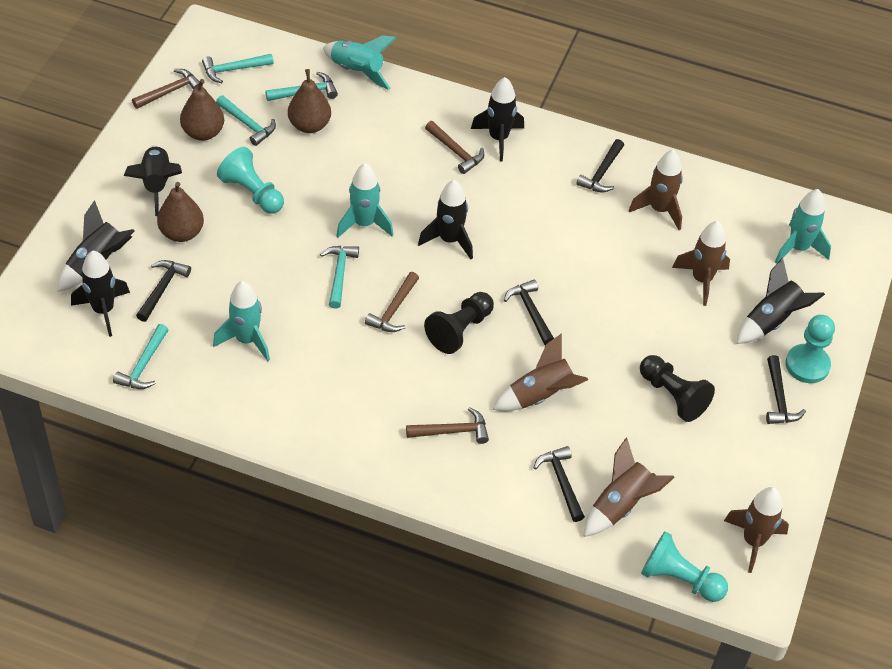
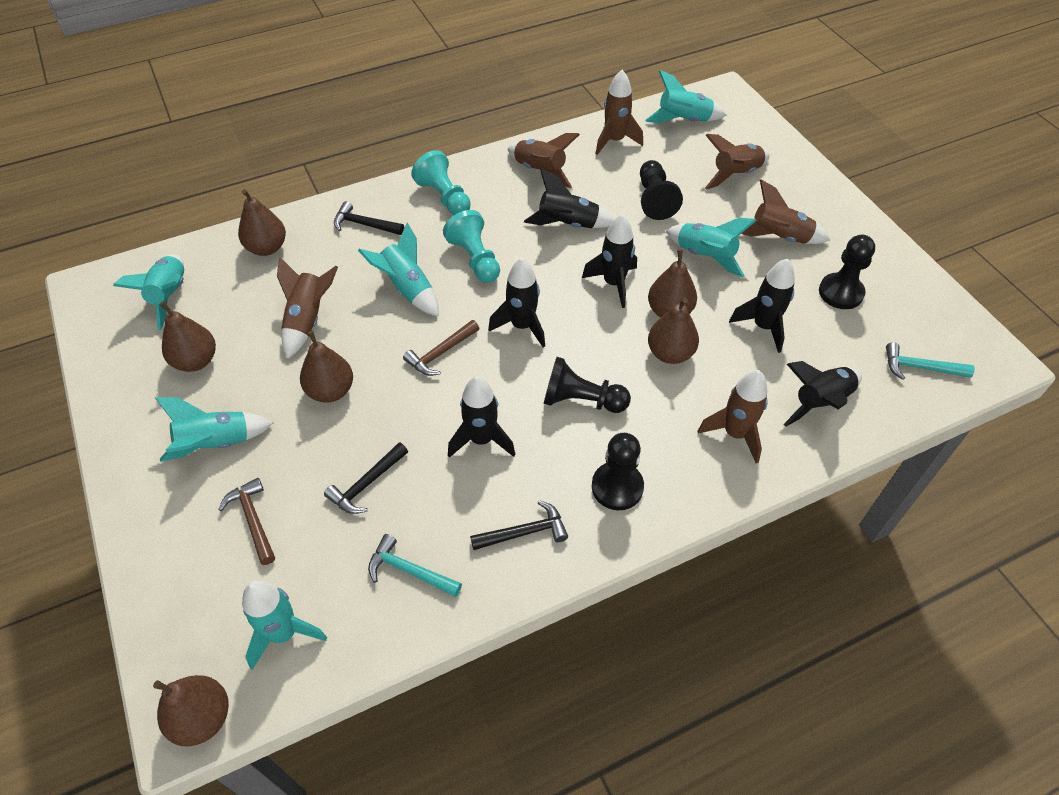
black hammer: [136,260,191,322] [504,280,554,345] [533,446,585,522] [576,139,624,192] [766,355,806,424] = 5 -> [324,442,408,514] [334,201,404,235] [470,500,568,550] = 3
black pawn: [424,292,494,354] [640,355,715,422] = 2 -> [544,357,631,413] [592,433,644,510] [640,160,683,220] [819,235,875,309] = 4
brown hammer: [132,69,203,109] [365,272,419,332] [406,407,489,444] [425,121,484,174] = 4 -> [218,478,275,565] [403,320,480,376] = 2
brown pear: [157,182,204,242] [180,79,224,141] [288,69,331,133] = 3 -> [153,675,229,747] [160,301,216,372] [238,189,286,256] [300,331,353,403] [648,249,697,317] [648,298,699,364] = 6
brown rocket: [492,333,588,411] [584,438,675,537] [628,150,683,230] [672,221,730,306] [724,487,789,573] = 5 -> [277,257,338,359] [508,133,580,189] [595,70,643,155] [698,370,768,463] [705,134,770,190] [741,180,830,244] = 6
turquoise hammer: [113,324,168,389] [202,54,274,83] [216,95,276,146] [265,72,338,101] [320,246,359,309] = 5 -> [368,534,462,597] [886,342,975,380] = 2
turquoise pawn: [217,147,284,214] [641,531,728,602] [785,315,835,383] = 3 -> [411,150,471,215] [443,210,500,283] = 2
turquoise rocket: [213,281,270,361] [323,36,396,90] [336,163,393,238] [775,189,831,264] = 4 -> [113,255,184,330] [155,397,273,462] [242,581,327,670] [358,223,439,316] [645,70,726,123] [666,218,757,277] = 6

